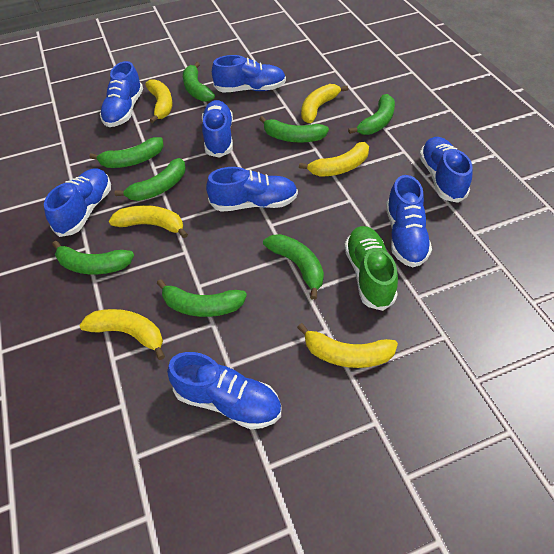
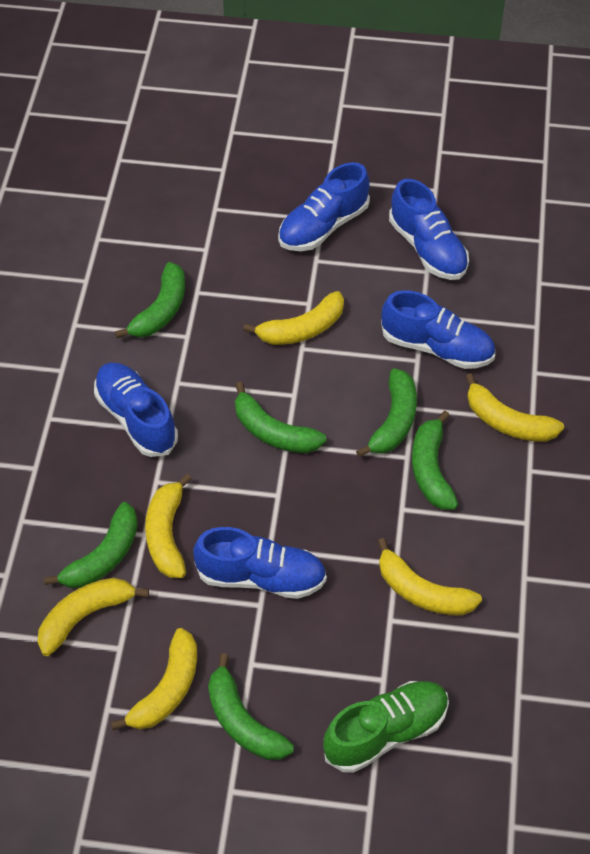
blue shoe: [44,168,111,237] [100,61,143,127] [167,352,281,429] [202,100,233,158] [206,167,298,212] [212,55,286,93] [386,175,432,267] [419,137,472,203] = 8 -> [94,362,178,457] [193,527,327,599] [278,162,370,251] [381,290,495,369] [389,179,469,280] = 5
green banana: [52,241,134,274] [89,137,164,168] [114,158,185,201] [157,279,247,317] [183,62,215,102] [259,116,329,143] [263,234,324,300] [348,94,395,135] = 8 -> [44,502,138,588] [115,262,185,338] [208,653,294,760] [235,382,327,453] [356,368,417,457] [412,411,458,510] = 6

